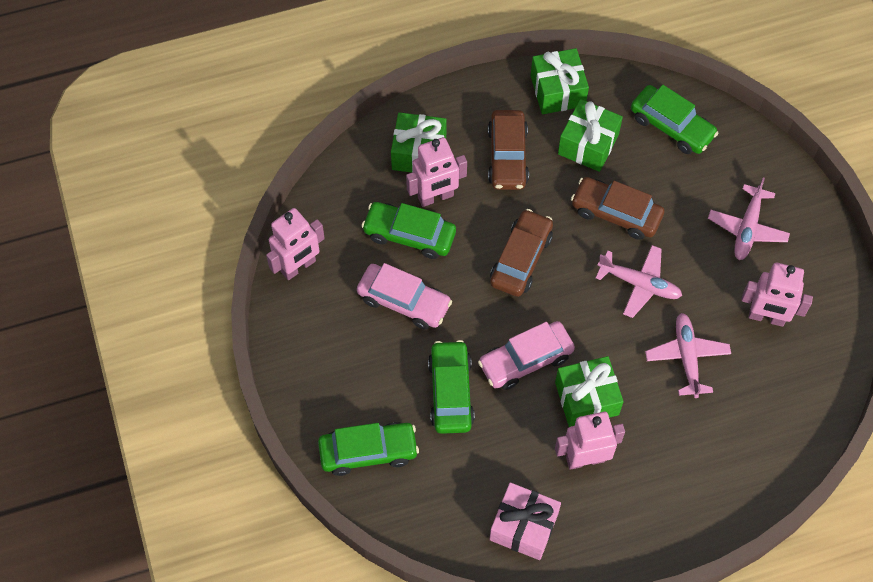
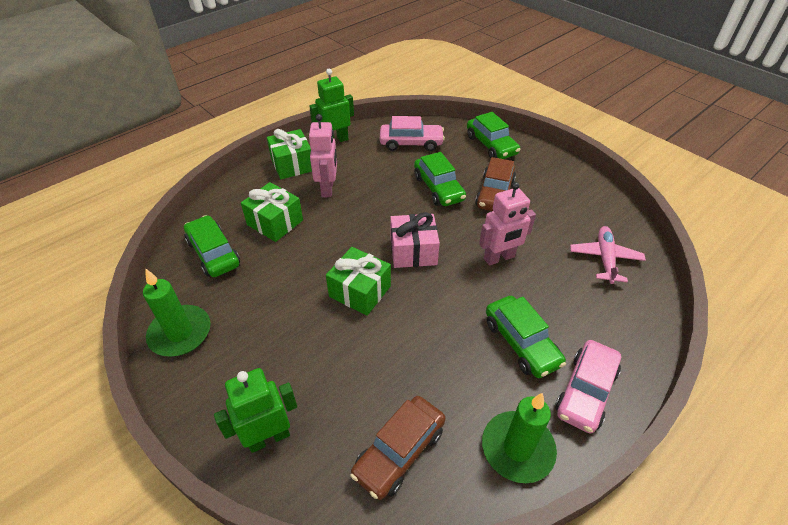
brown car: [488,110,529,190] [490,209,553,297] [571,177,665,240] = 3 -> [350,396,446,500] [475,157,516,211] = 2
green candle: none = 0 -> [143,268,211,356] [482,393,557,483] = 2
green gift: [391,112,447,173] [531,48,589,114] [555,356,624,427] [558,99,623,172] = 4 -> [241,182,303,242] [267,129,312,179] [326,247,391,316] = 3
green robot: none = 0 -> [214,368,297,453] [309,69,354,142] = 2
pink plane: [596,245,682,318] [645,313,731,398] [708,178,790,260] = 3 -> [570,226,646,284] = 1
pink robot: [266,208,325,280] [406,137,467,207] [555,412,625,470] [741,263,813,327] = 4 -> [309,114,337,197] [479,182,536,266] = 2

